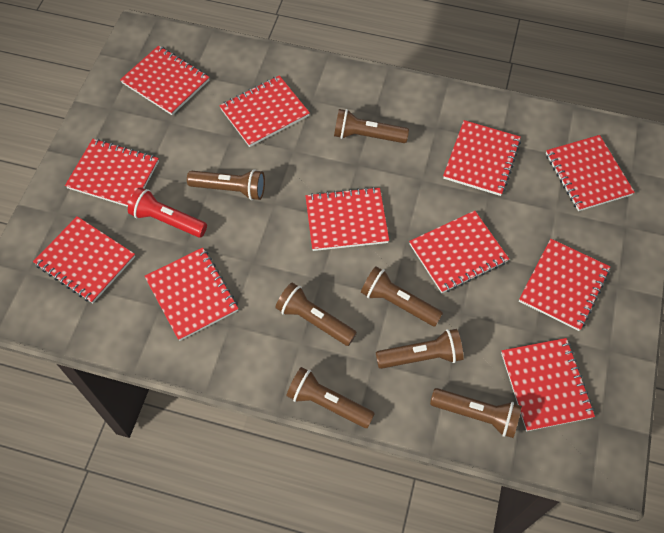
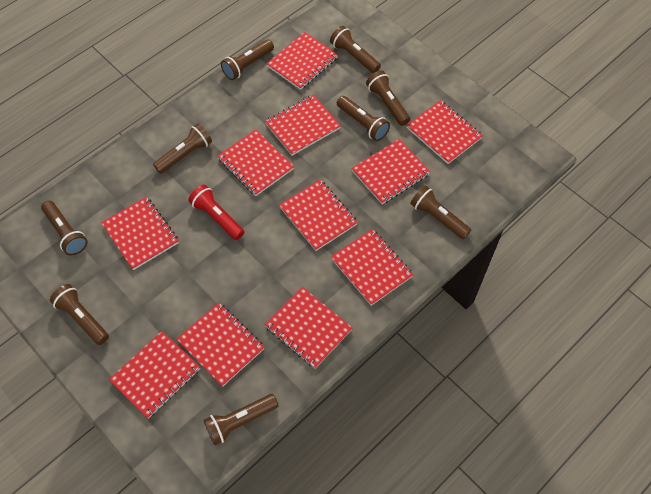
brown flashlight: [187,169,265,200] [276,283,357,346] [286,367,375,428] [334,109,409,143] [361,266,443,326] [376,329,464,369] [430,388,522,438] = 7 -> [41,201,88,255] [50,284,109,345] [153,124,212,174] [204,394,279,445] [221,39,274,80] [330,26,381,73] [337,96,390,141] [366,71,410,126] [410,185,471,239] = 9

